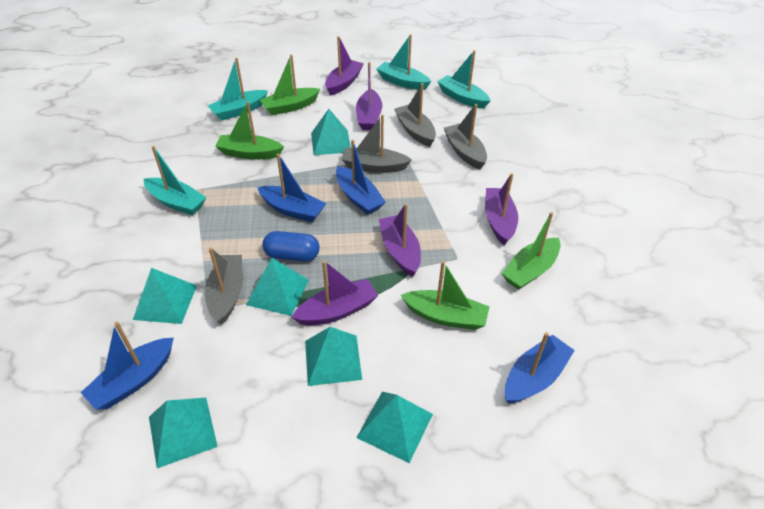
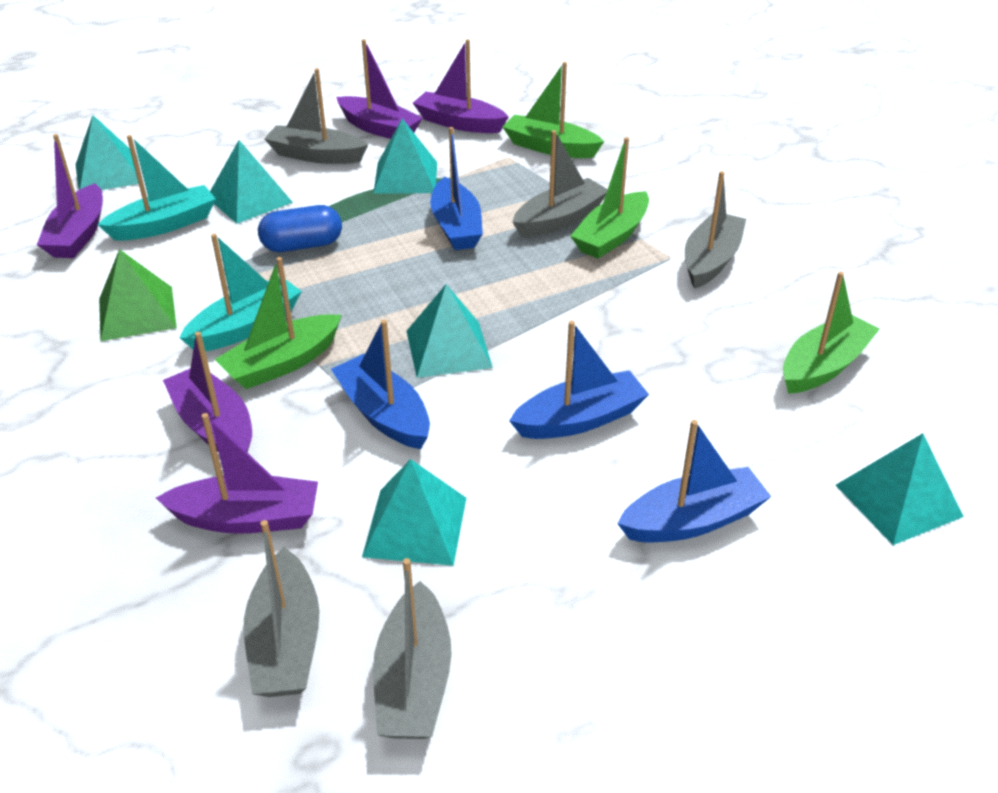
green pyramid: none = 0 -> [99,249,177,341] = 1
grey boat: [205,247,243,325] [341,114,412,173] [394,83,436,147] [444,104,487,169] = 4 -> [244,520,320,697] [264,68,368,164] [373,558,452,739] [513,130,608,237] [685,171,746,289] = 5
turquoise boat: [144,146,207,215] [208,58,268,121] [377,34,431,90] [437,50,491,109] = 4 -> [97,135,216,241] [180,234,302,351] = 2

